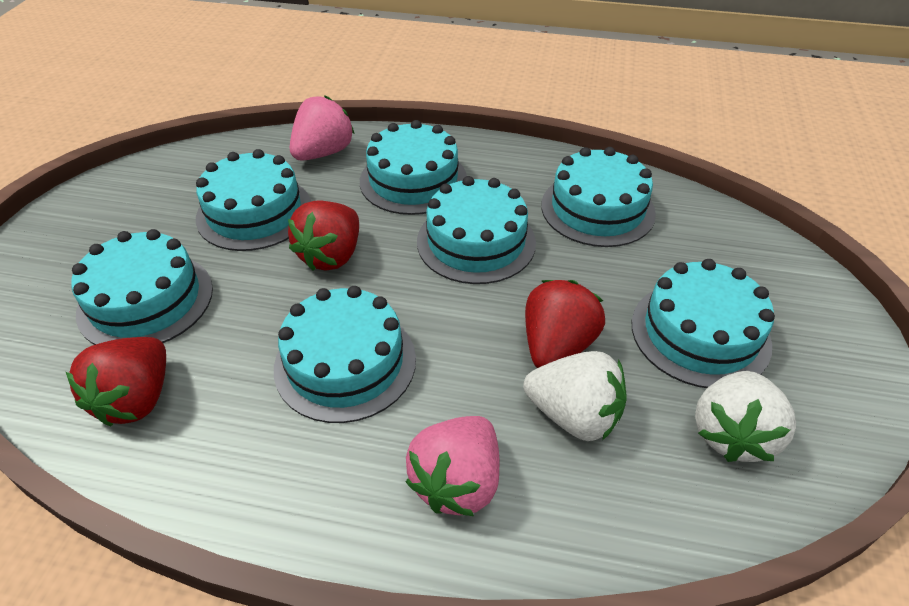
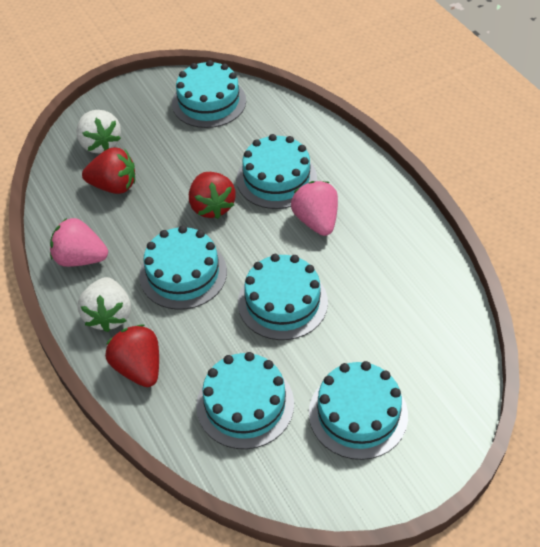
turquoise cake: [71,229,213,345] [196,149,311,251] [274,286,416,423] [360,120,467,215] [417,176,536,284] [541,147,656,247] [632,259,775,388] = 7 -> [139,225,227,310] [172,60,246,128] [196,352,294,449] [237,134,317,209] [238,254,328,340] [309,361,408,460] = 6

